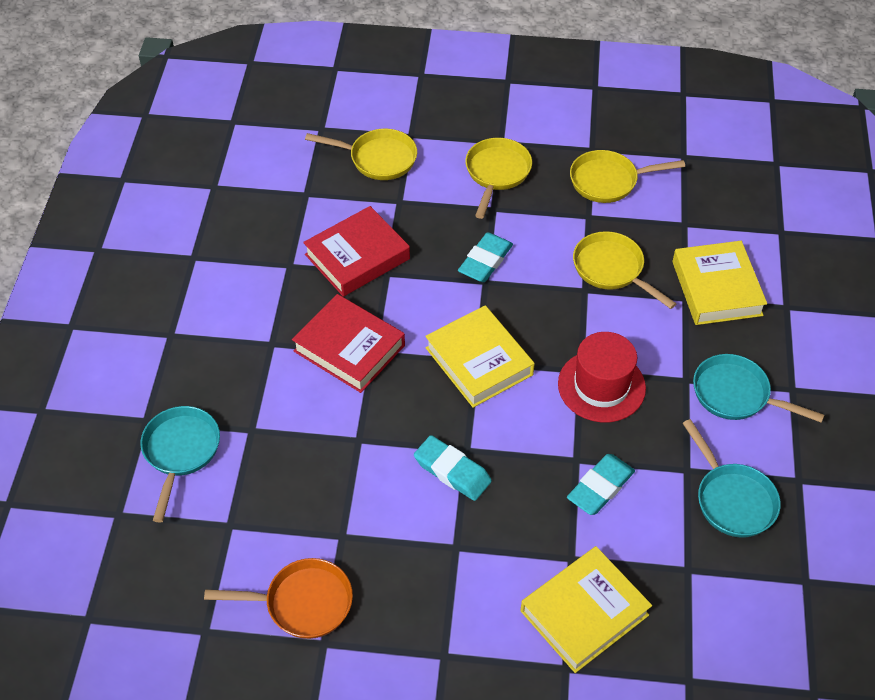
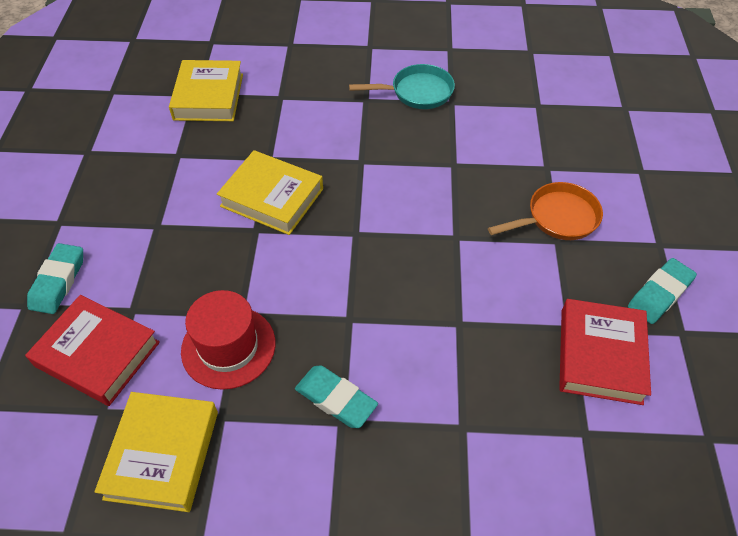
turquoise pan: [140,406,220,523] [682,419,781,537] [693,354,824,423] = 3 -> [349,64,455,109] = 1
yellow pan: [305,129,417,180] [465,138,532,219] [570,150,685,203] [573,231,677,309] = 4 -> none = 0

